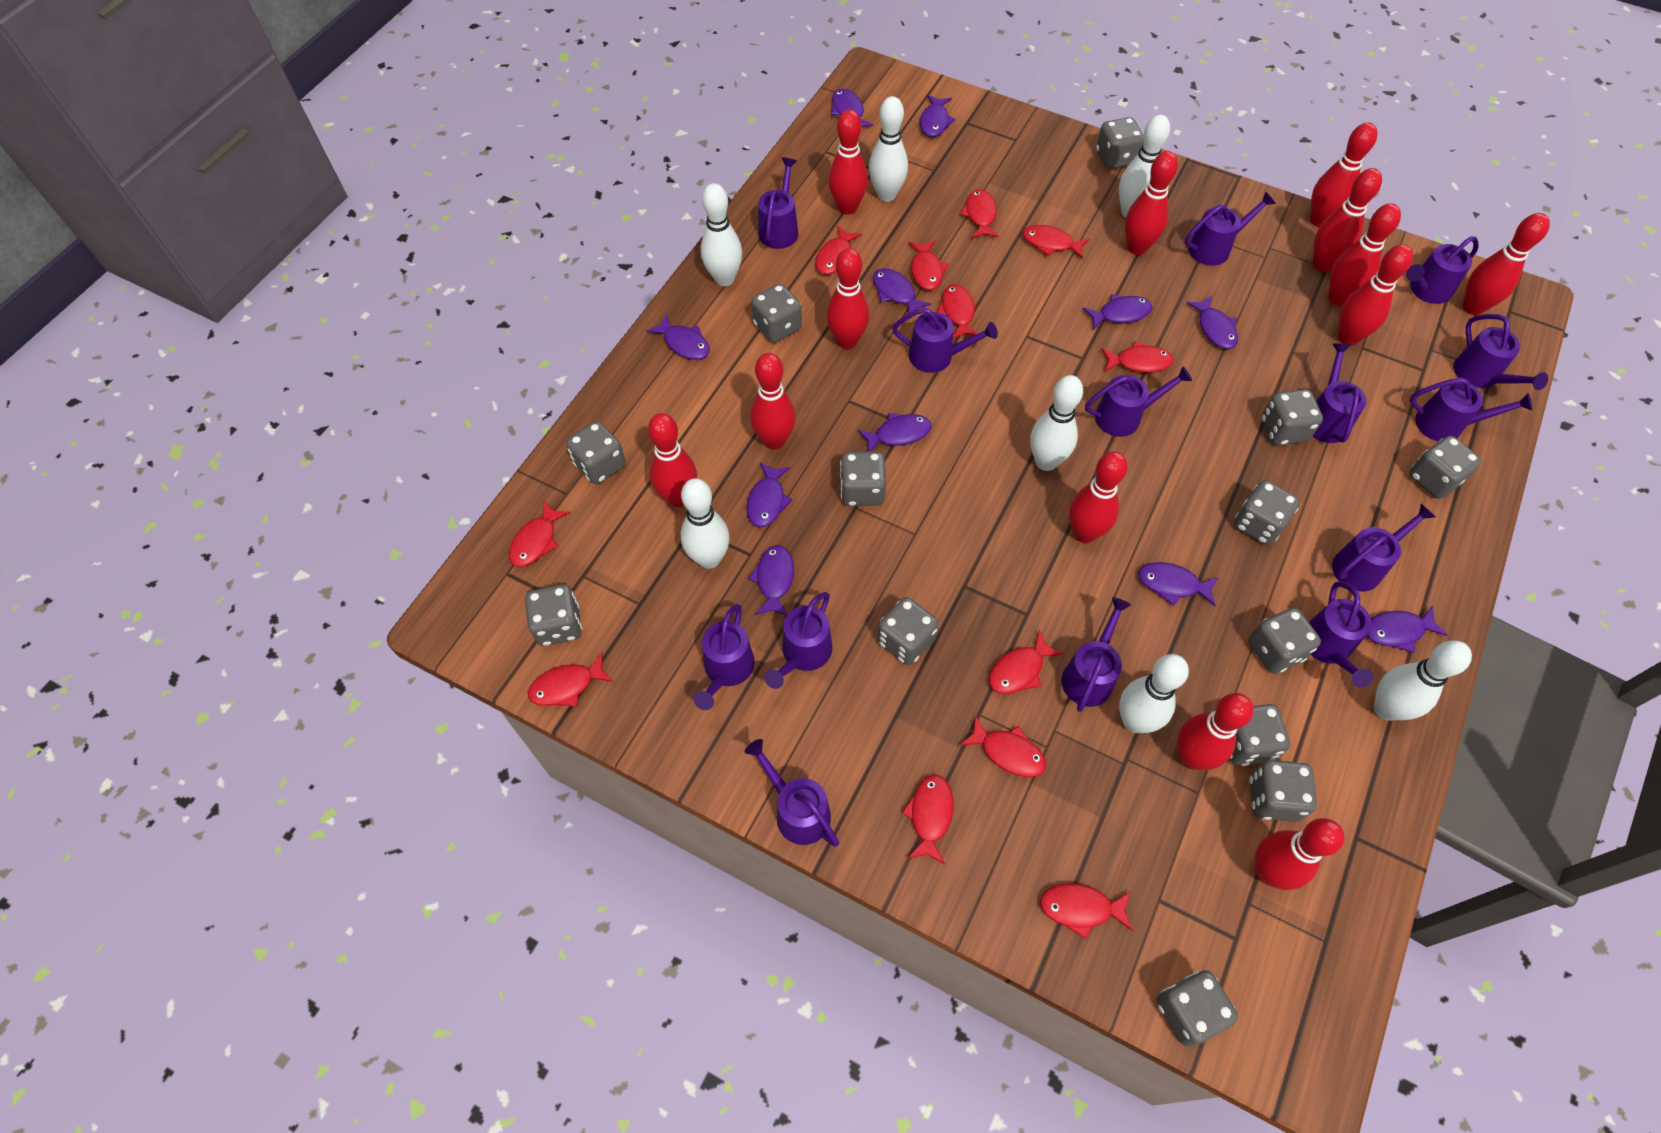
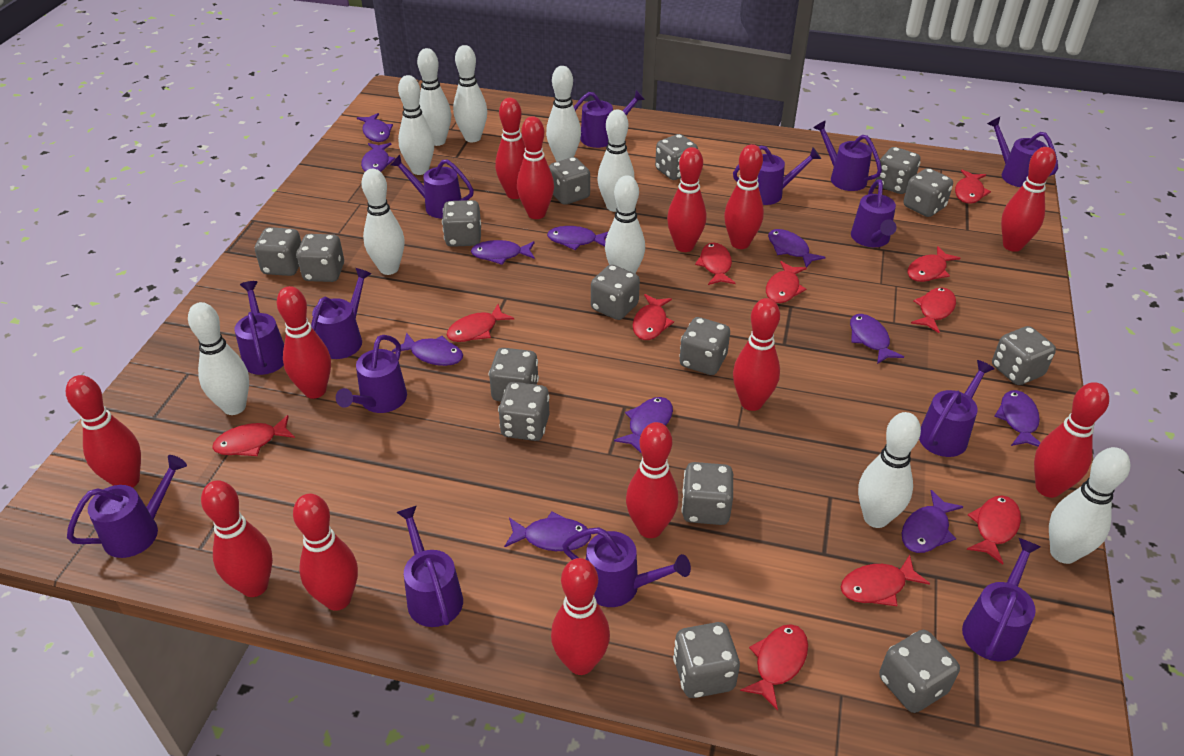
grey dice: [525,584,582,646] [566,421,626,484] [751,284,802,343] [840,451,886,506] [877,597,938,665] [1096,117,1144,169] [1157,970,1238,1047] [1230,704,1290,766] [1234,480,1300,545] [1248,608,1321,673] [1249,760,1317,822] [1261,389,1323,446] [1409,436,1481,499] = 13 -> [255,227,301,276] [296,234,344,282] [442,200,481,247] [489,348,539,402] [498,382,550,441] [549,157,590,205] [591,265,640,320] [655,134,698,180] [673,622,740,698] [679,317,730,375] [681,462,733,525] [875,147,920,194] [879,630,960,713] [903,168,953,217] [992,326,1056,385] = 15
red fish: [509,501,570,567] [528,652,613,707] [815,226,862,275] [902,775,954,865] [908,240,949,290] [937,284,978,339] [960,189,999,238] [960,716,1046,777] [989,630,1063,694] [1023,225,1089,259] [1040,883,1133,939] [1101,341,1173,373] = 12 -> [212,415,295,456] [447,304,514,342] [633,294,674,340] [695,243,736,285] [740,624,808,710] [766,261,807,303] [841,555,930,606] [907,246,960,282] [911,287,956,333] [955,170,991,204] [967,495,1021,565] = 11
white bowling pin: [681,478,730,569] [701,183,742,286] [869,96,908,202] [1030,375,1083,471] [1119,115,1170,218] [1119,654,1189,733] [1374,641,1472,721] = 7 -> [188,302,249,415] [361,169,405,275] [398,75,434,175] [417,48,451,146] [453,45,487,142] [546,66,581,162] [597,109,635,212] [605,175,645,274] [858,412,921,528] [1049,447,1131,564] = 10

